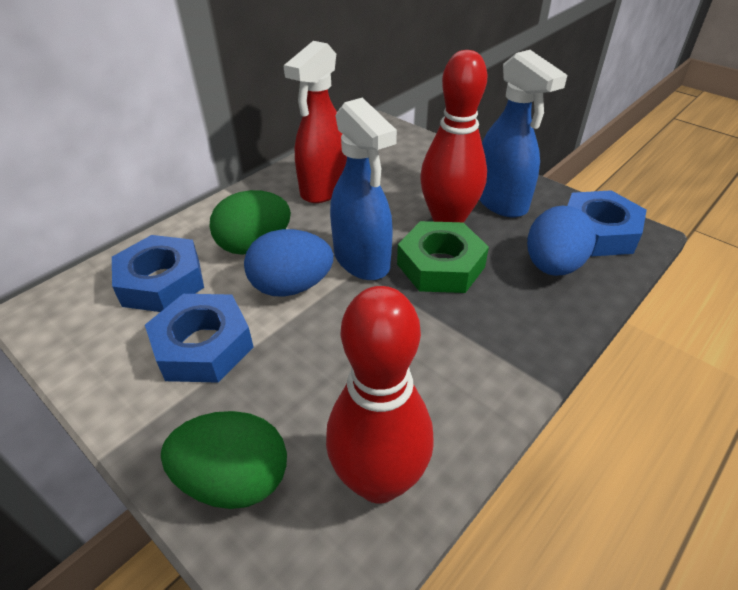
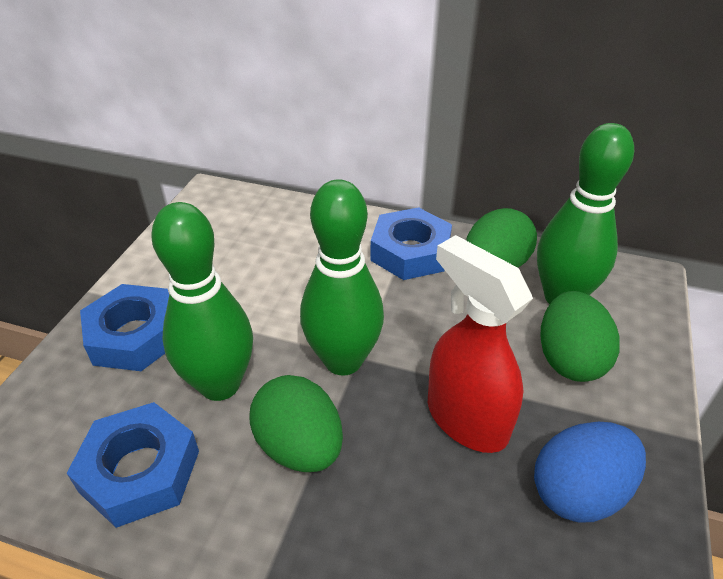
blue egg: [244,229,333,297] [527,206,596,276] = 2 -> [534,422,646,523] = 1
blue spray bottle: [330,97,397,280] [479,50,567,218] = 2 -> none = 0
green bowling pin: none = 0 -> [151,202,253,401] [300,179,384,376] [537,123,634,304] = 3
green egg: [161,411,287,509] [209,190,291,255] = 2 -> [250,375,343,472] [466,208,537,267] [540,291,620,382] = 3
green nut: [397,221,489,293] = 1 -> none = 0
red bowling pin: [326,286,434,504] [420,50,487,223] = 2 -> none = 0

